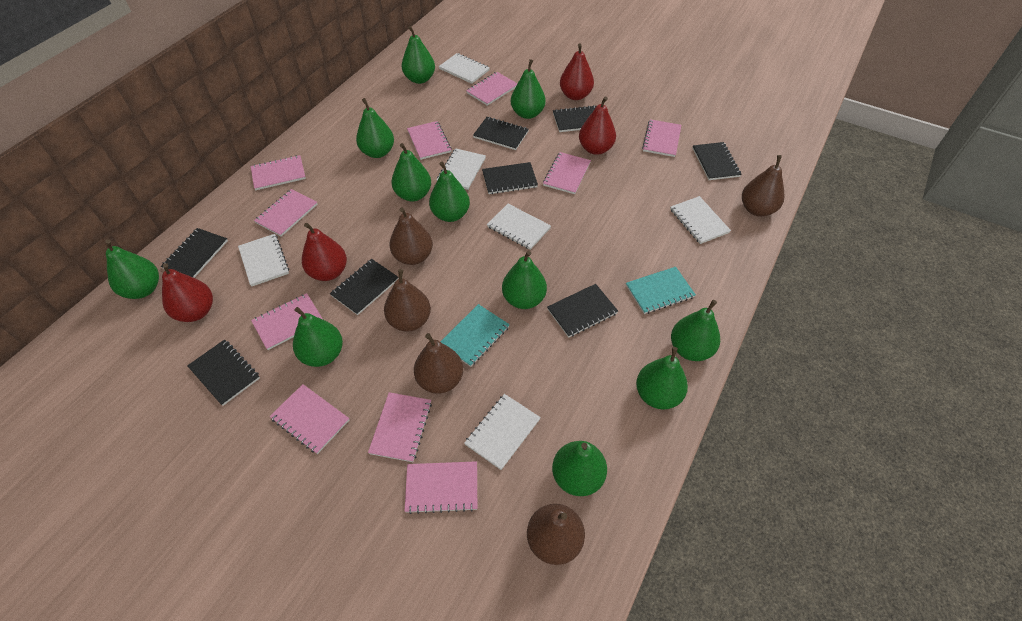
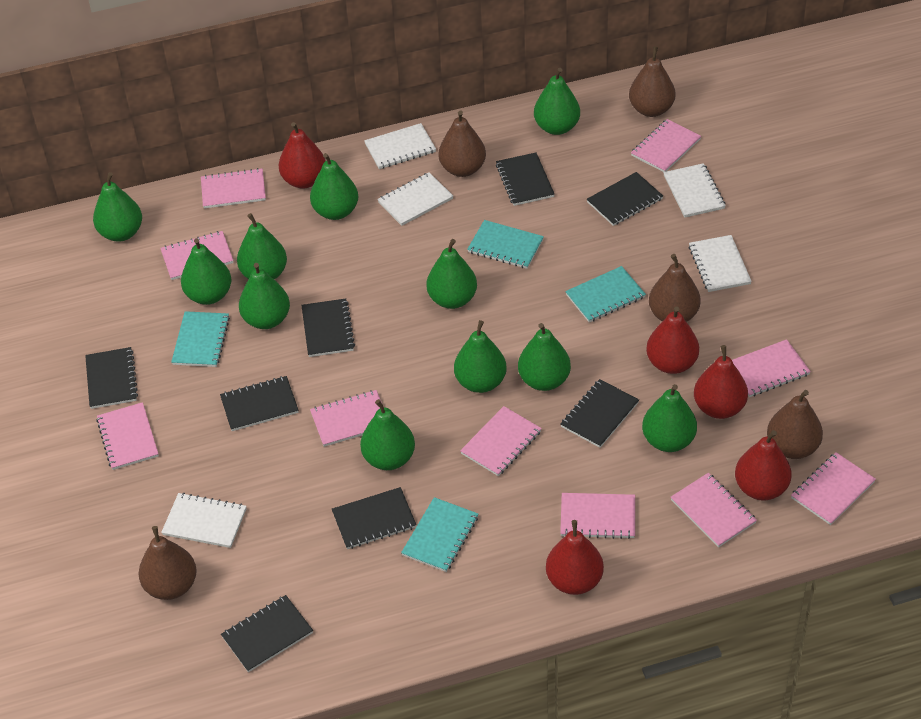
red pear: [162,263,213,322] [302,223,347,281] [560,43,594,100] [579,96,616,155] = 4 -> [279,122,326,189] [546,520,604,595] [646,306,699,374] [694,345,748,419] [735,430,792,501] = 5
turquoise notebook: [440,304,510,367] [626,267,696,314] = 2 -> [171,311,230,367] [401,497,478,572] [467,220,544,269] [565,266,646,323] = 4
white notebook: [238,234,289,287] [437,148,486,190] [439,53,490,84] [464,394,541,470] [487,204,551,250] [670,196,731,244] = 6 -> [161,493,247,548] [364,123,436,169] [377,172,453,226] [663,163,726,218] [689,235,752,292] = 5

